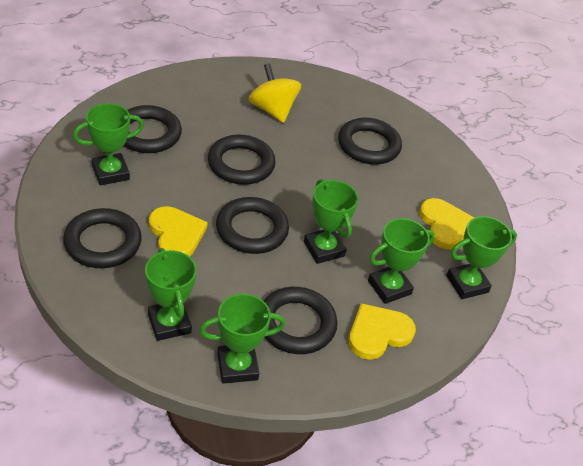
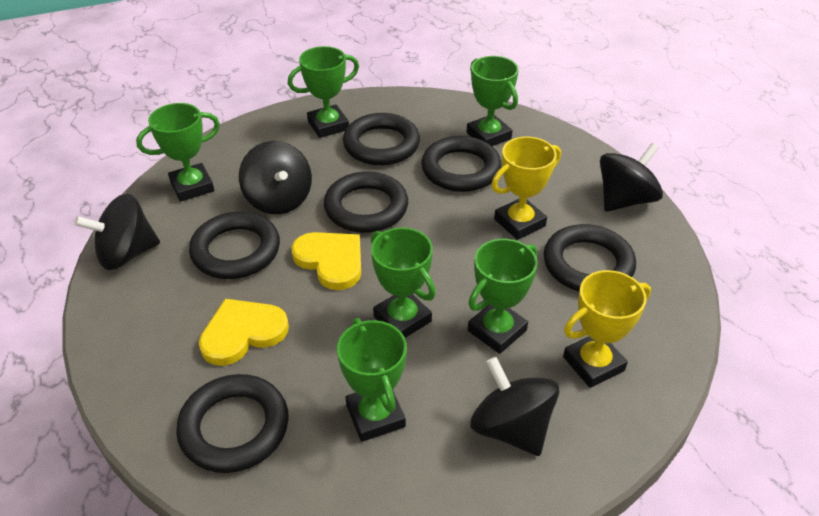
black spinning top: none = 0 -> [74,194,160,270] [239,141,312,214] [470,357,560,456] [600,143,663,212] = 4
yellow heart: [149,206,208,256] [348,303,416,360] [419,198,474,250] = 3 -> [199,299,289,366] [291,232,361,290] = 2
yellow spinning top: [249,63,301,123] = 1 -> none = 0
yellow trophy: none = 0 -> [491,137,561,240] [563,270,651,388] = 2

